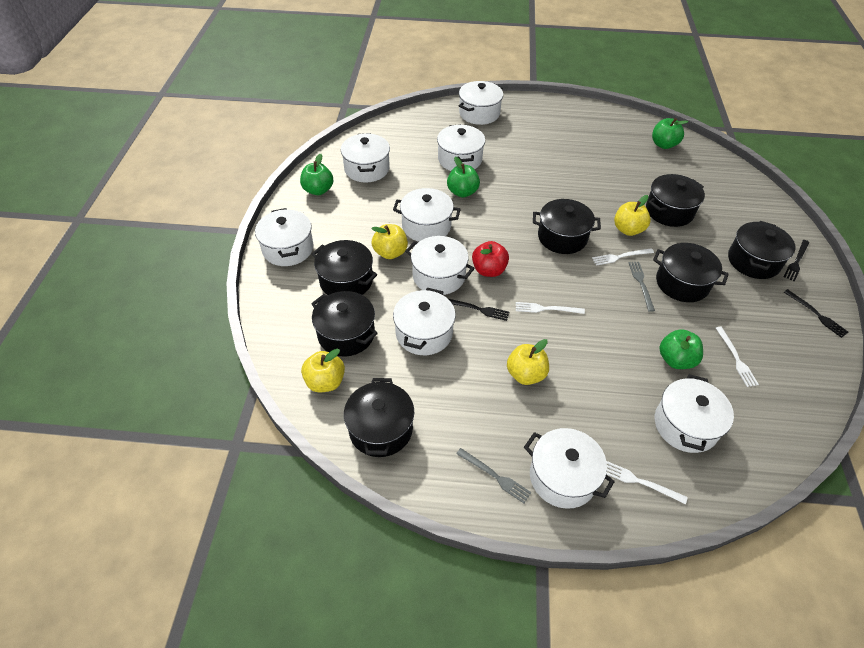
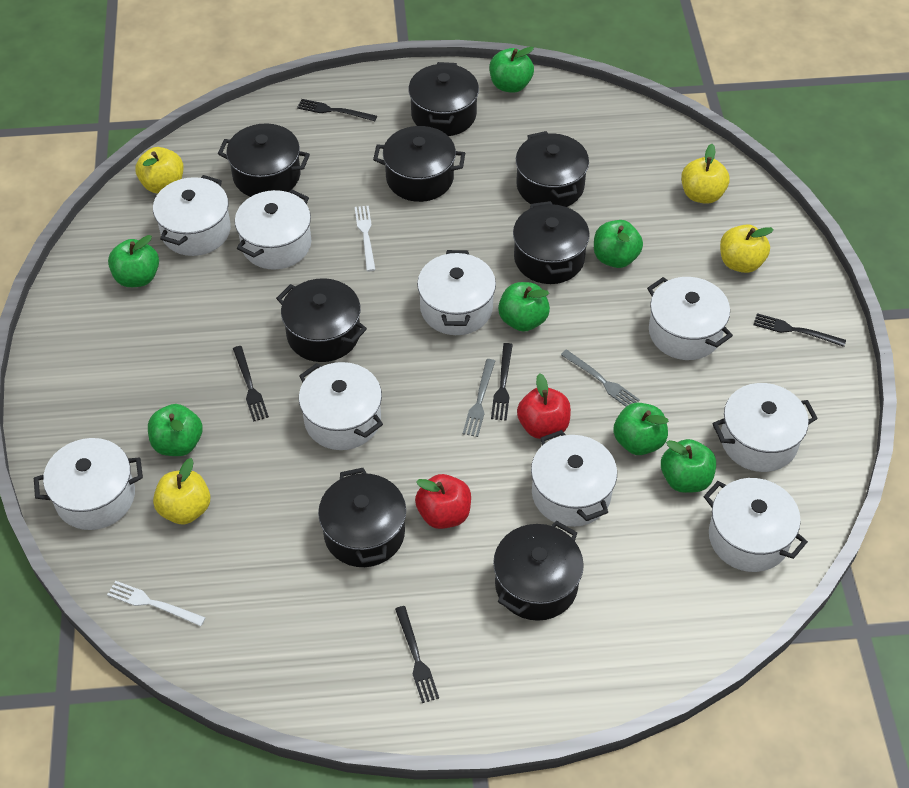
black fork: [449,299,509,321] [784,240,810,282] [784,289,848,338] = 3 -> [233,346,269,422] [297,99,377,121] [395,606,439,703] [491,343,513,421] [753,313,846,347] = 5
black pot: [311,291,378,356] [312,240,377,295] [344,378,414,457] [533,199,601,254] [646,174,705,227] [653,243,729,302] [728,221,795,279] = 7 -> [218,123,310,197] [276,278,367,362] [318,468,406,567] [373,126,465,202] [409,62,479,136] [493,521,584,621] [513,201,590,284] [516,131,589,207] = 8
green apple: [300,154,333,195] [447,157,480,198] [652,118,689,149] [659,329,703,369] = 4 -> [108,235,159,287] [148,404,203,456] [489,47,534,93] [498,282,550,332] [594,220,643,268] [613,403,669,455] [661,439,716,493] = 7
red apple: [472,241,509,277] = 1 -> [415,474,471,529] [517,374,571,439] = 2
white fork: [516,302,585,314] [592,248,654,266] [606,461,688,504] [716,327,759,387] = 4 -> [107,581,206,626] [355,205,376,271] = 2

